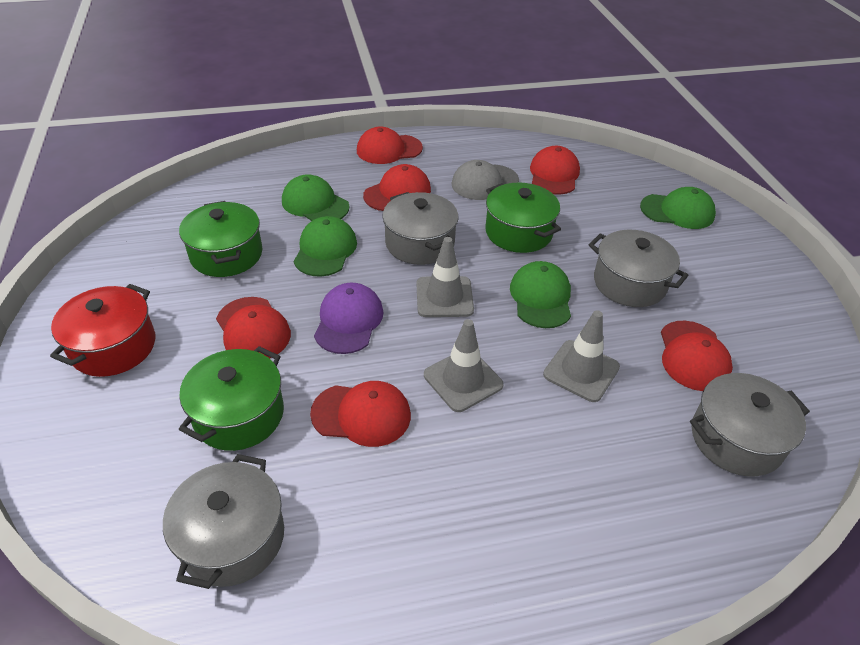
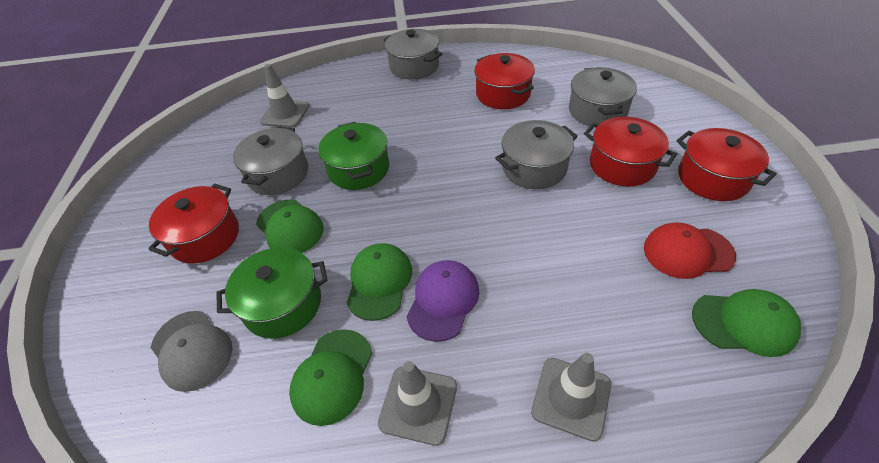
green pot: [179,201,262,277] [179,346,284,451] [485,183,561,253] = 3 -> [216,247,328,339] [318,122,390,190] = 2
red cap: [216,297,291,359] [310,381,411,447] [357,127,423,164] [363,164,431,211] [530,146,580,195] [661,321,733,391] = 6 -> [644,223,736,279] = 1
red pot: [50,284,155,377] = 1 -> [148,184,239,264] [474,53,535,109] [584,117,677,187] [677,128,777,201] = 4

